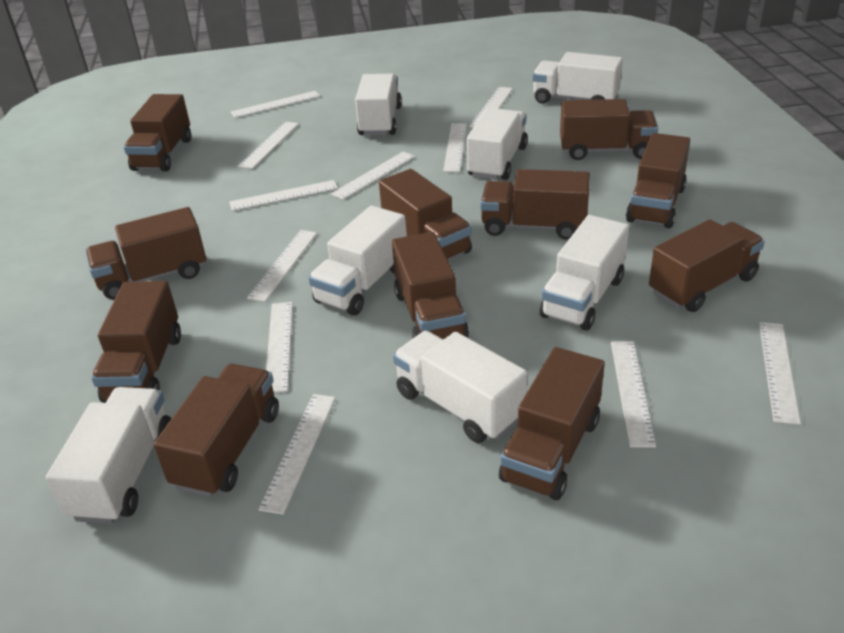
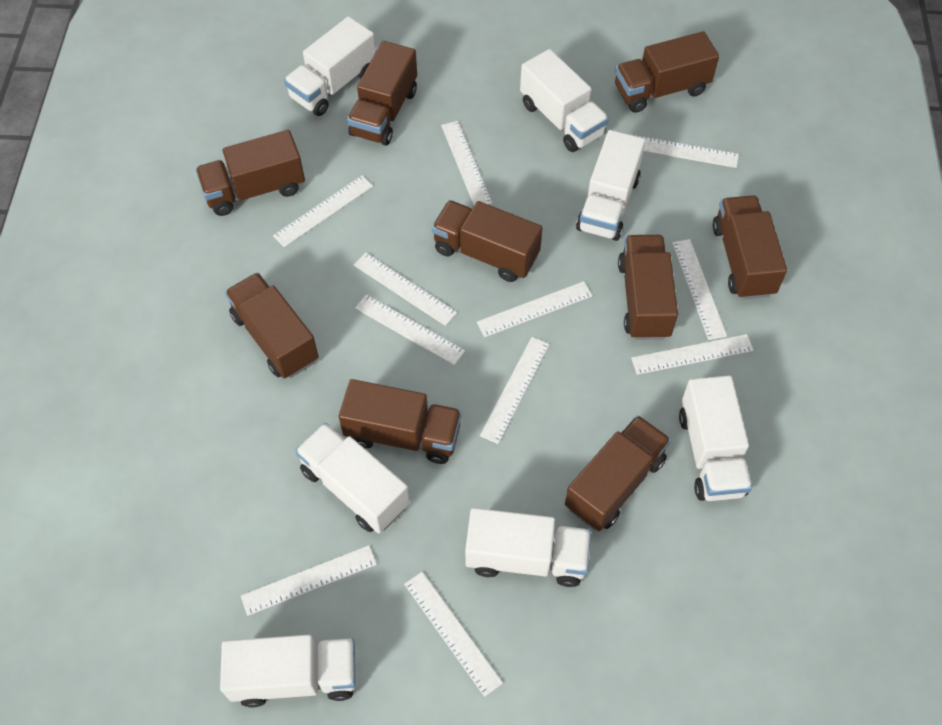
brown truck: [86,207,206,300] [91,281,181,403] [124,94,191,172] [154,364,279,497] [379,169,472,260] [392,232,469,340] [480,169,590,240] [499,347,605,500] [560,99,658,160] [626,133,690,229] [649,219,765,312] = 11 -> [195,130,305,216] [225,272,319,379] [339,379,462,464] [347,41,417,146] [432,200,543,282] [565,415,671,531] [615,31,719,113] [618,235,678,340] [712,195,787,299] = 9

